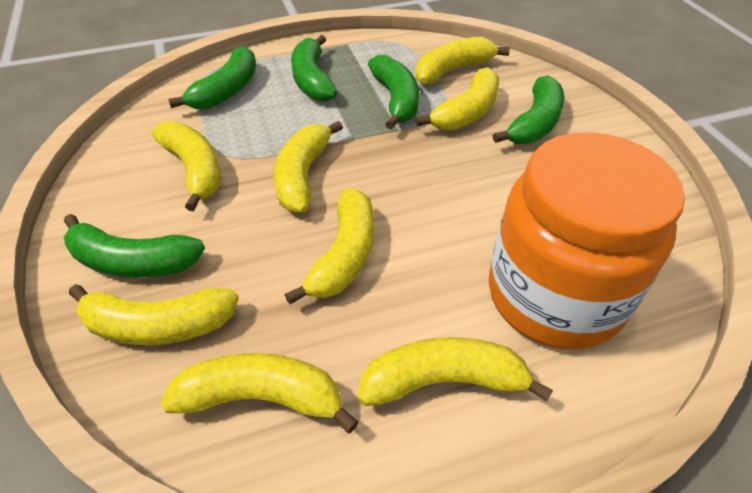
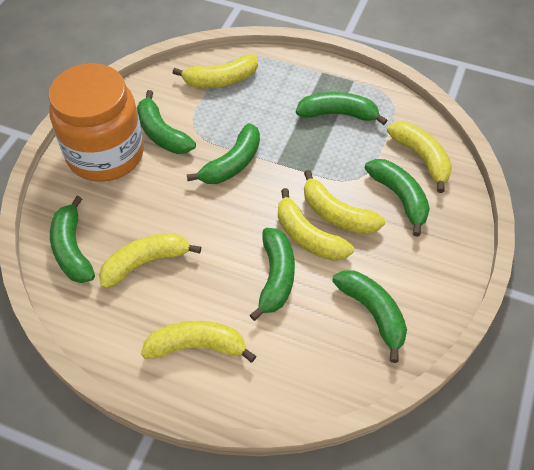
green banana: [64,214,205,278] [168,46,256,109] [291,35,337,102] [368,55,419,130] [493,75,564,144] = 5 -> [50,196,95,283] [137,90,196,154] [187,123,260,184] [250,228,295,321] [296,92,388,125] [332,270,407,363] [364,159,430,236] = 7
yellow banana: [69,284,239,345] [151,121,221,211] [160,353,359,433] [274,121,343,213] [285,189,374,304] [358,337,553,406] [415,67,499,130] [416,37,510,84] = 8 -> [99,233,201,289] [141,321,256,362] [173,54,258,88] [278,188,354,261] [304,170,385,234] [387,122,452,193] = 6

